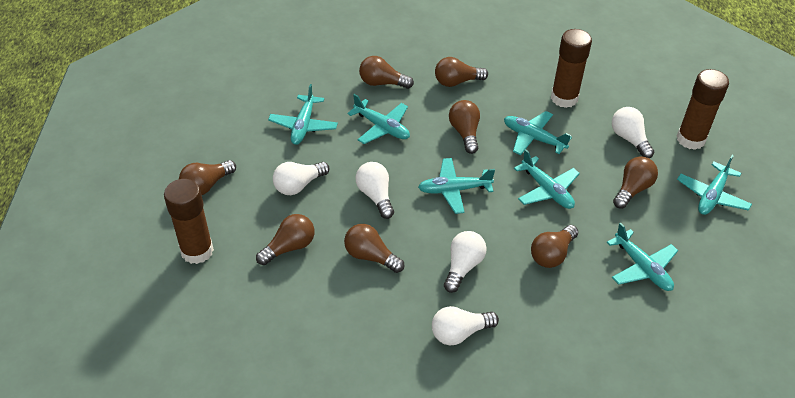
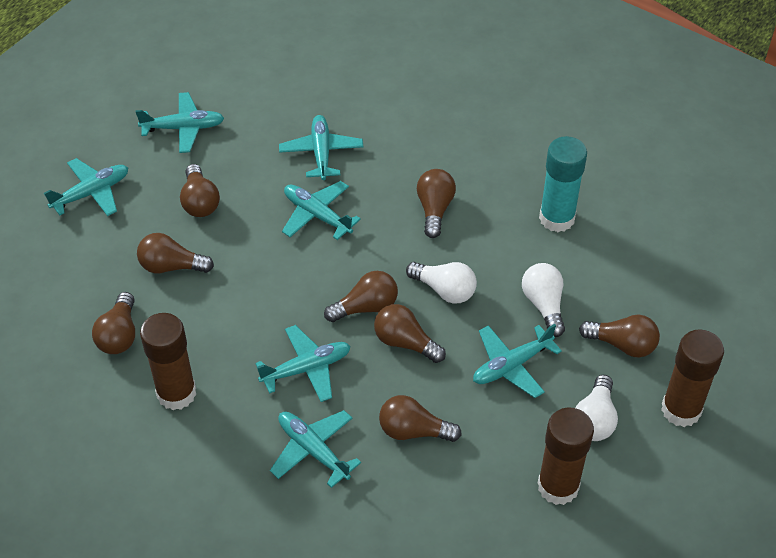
turquoise glue stick: none = 0 -> [539,136,587,232] = 1
white light bulb: [273,162,330,195] [356,162,394,219] [432,306,499,346] [444,231,487,293] [612,107,654,158] = 5 -> [406,262,477,304] [522,263,565,337] [575,375,618,441] = 3

